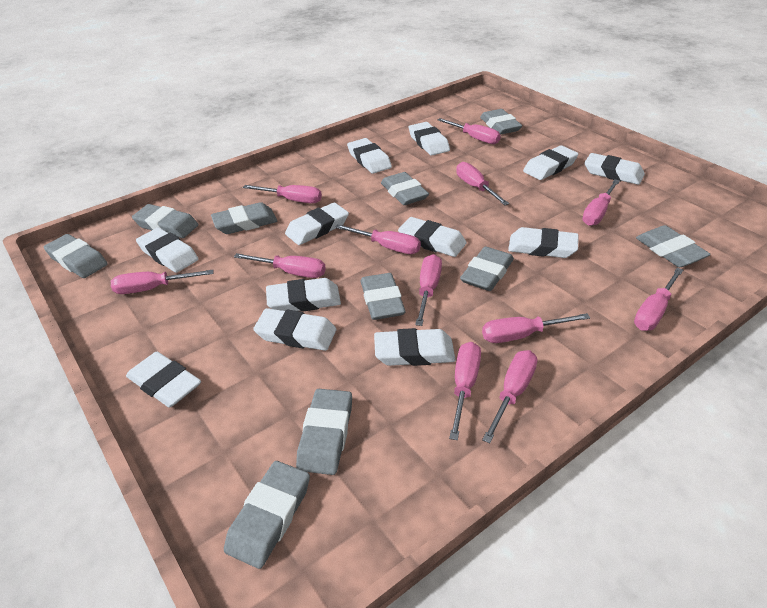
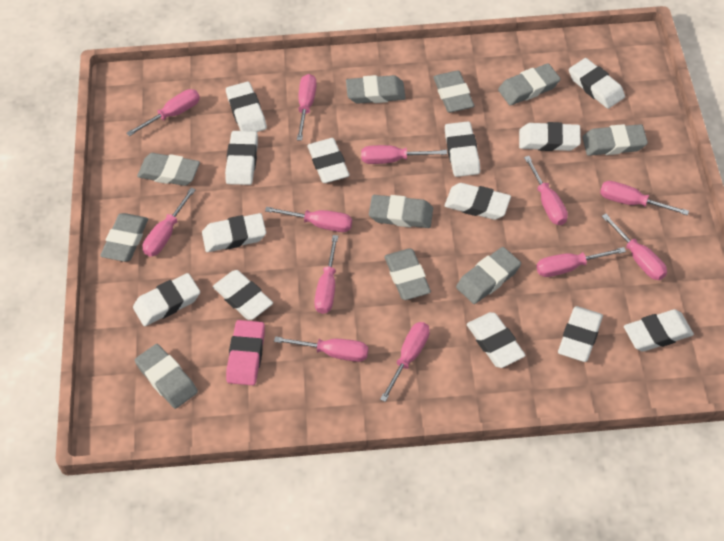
pink eraser: none = 0 -> [226,320,265,385] = 1
white eraser: [126,352,201,407] [136,228,198,273] [253,308,336,351] [266,278,341,311] [285,203,349,245] [347,138,392,174] [374,328,455,366] [398,217,467,257] [409,122,450,156] [508,227,579,258] [523,145,578,180] [584,153,645,185] = 12 -> [133,273,200,326] [202,213,266,252] [213,270,273,320] [225,131,258,185] [226,82,267,132] [307,138,350,183] [445,121,480,177] [445,183,511,220] [467,312,526,368] [519,122,581,151] [558,306,603,362] [569,58,625,109] [624,309,694,352] = 13

